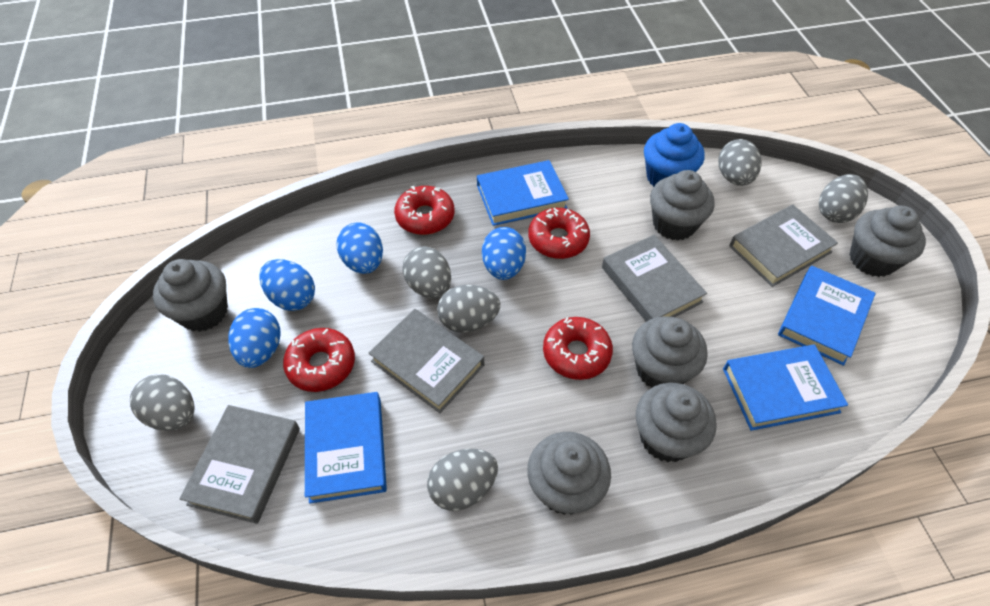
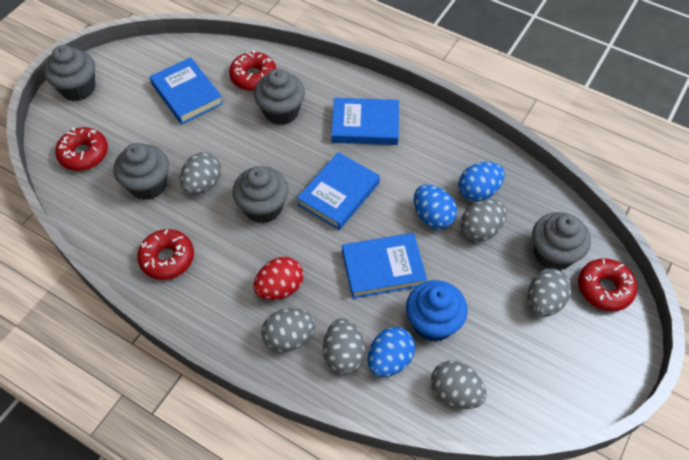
blue egg: [229,308,281,368] [259,259,315,311] [337,222,383,274] [482,227,526,280] = 4 -> [367,327,415,377] [414,185,457,229] [458,162,505,201] = 3
grey book: [179,405,300,524] [369,309,484,413] [602,235,707,322] [729,205,838,287] = 4 -> none = 0
grey cupcake: [153,259,228,332] [527,432,611,515] [632,316,708,388] [636,382,717,462] [650,170,715,241] [849,206,926,277] = 6 -> [44,45,95,101] [114,143,169,200] [232,166,288,223] [254,69,305,125] [532,212,591,271] = 5
red egg: none = 0 -> [254,257,304,300] = 1

